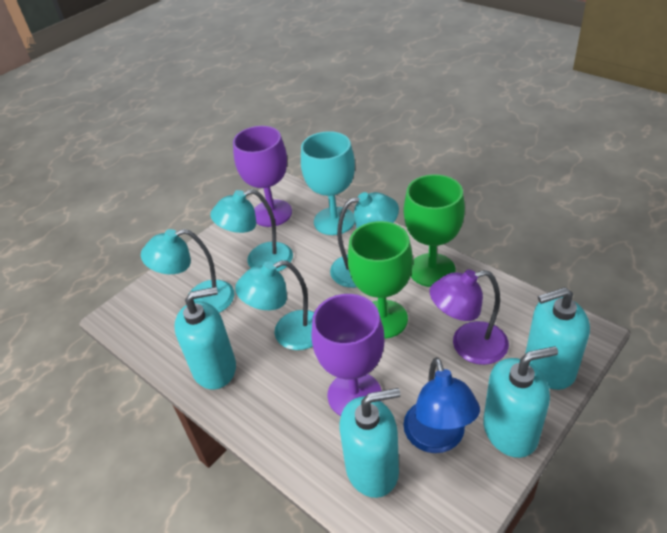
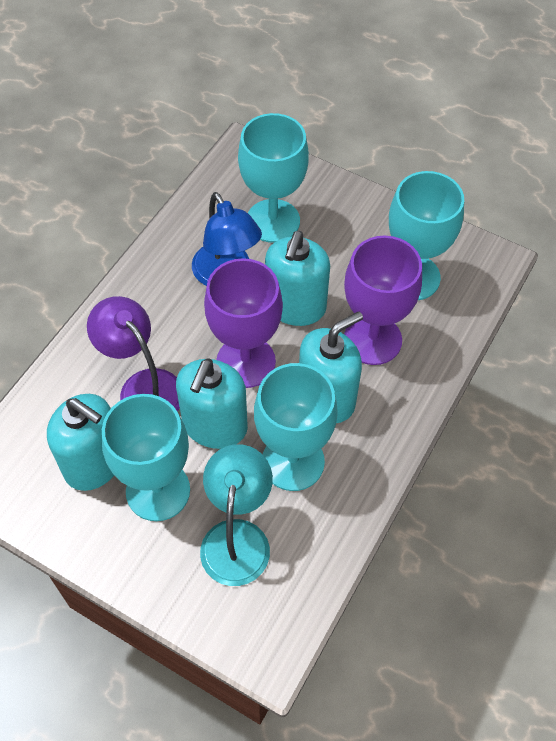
green goblet: [348,221,413,339] [404,174,465,287] = 2 -> none = 0
turquoise goblet: [301,131,355,235] = 1 -> [102,394,190,521] [238,113,309,243] [254,363,338,491] [389,171,464,300] = 4
turquoise lamp: [141,229,234,313] [210,189,293,272] [235,260,314,350] [330,192,399,288] = 4 -> [200,444,273,586] = 1

